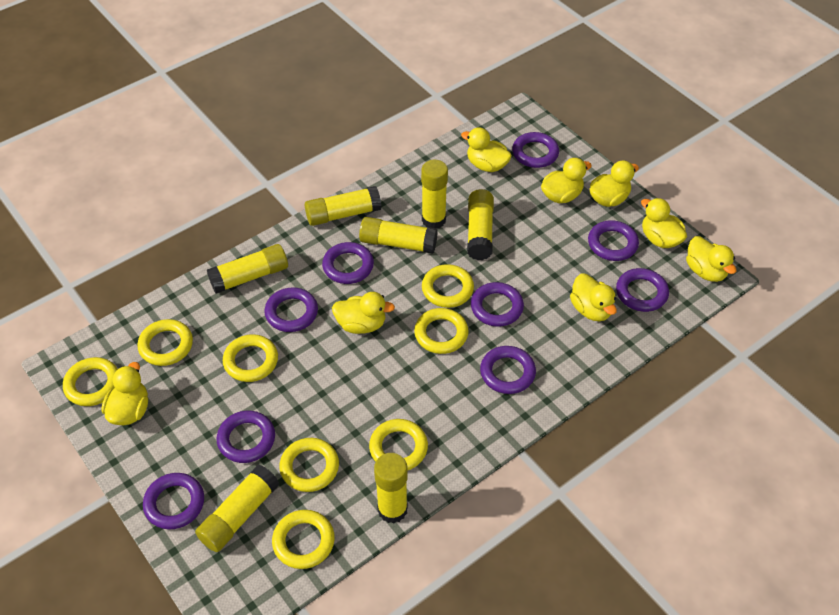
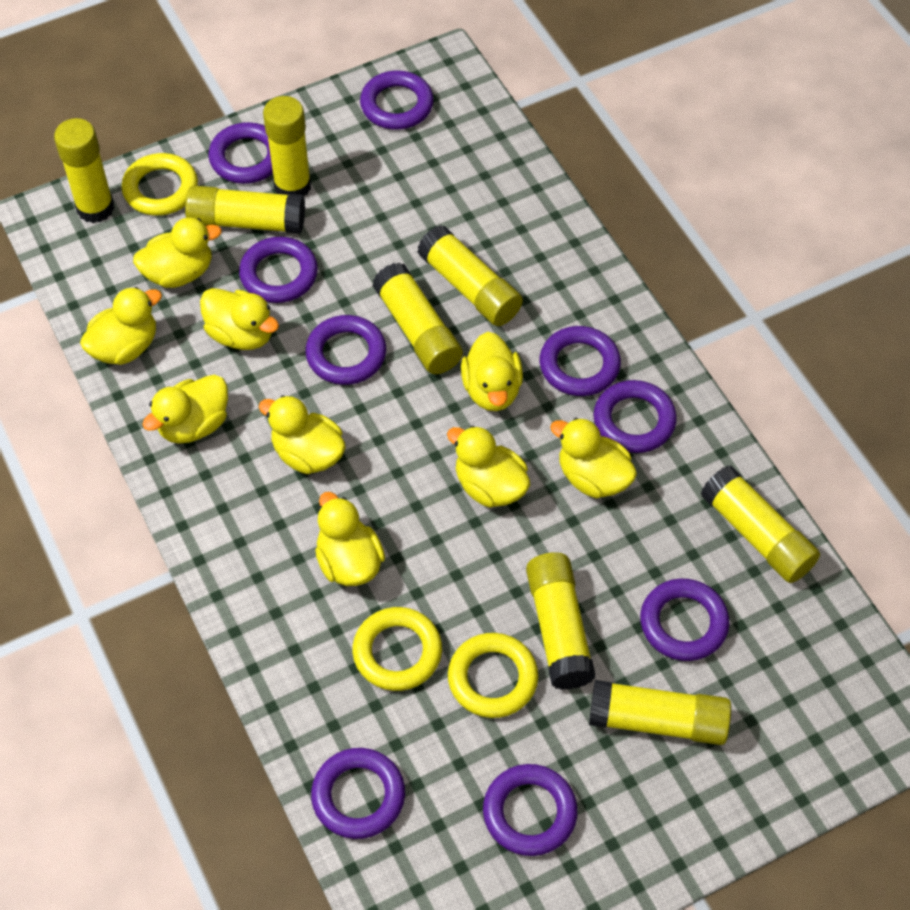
yellow duck: [102,362,148,425] [332,292,395,334] [461,127,512,172] [541,158,592,203] [570,274,617,321] [590,160,639,207] [641,198,687,248] [686,236,736,282] = 8 -> [80,287,162,365] [133,217,222,288] [142,375,228,444] [200,288,279,350] [259,395,346,474] [315,492,385,586] [447,426,530,508] [461,332,523,411] [550,418,637,498] = 9
yellow glue stick: [195,465,279,552] [207,244,288,294] [305,186,381,226] [359,217,438,254] [374,453,408,523] [421,160,448,228] [467,189,494,260] = 7 -> [54,118,114,223] [185,185,305,234] [263,96,311,196] [373,262,463,374] [417,225,523,326] [526,552,596,690] [589,680,731,745] [701,466,820,583] = 8
yellow ring: [63,357,118,406] [137,319,193,366] [223,334,278,382] [272,510,335,569] [279,438,339,492] [369,419,428,470] [414,308,469,354] [422,264,474,308] = 8 -> [122,153,198,216] [352,607,442,691] [448,633,538,718] = 3

